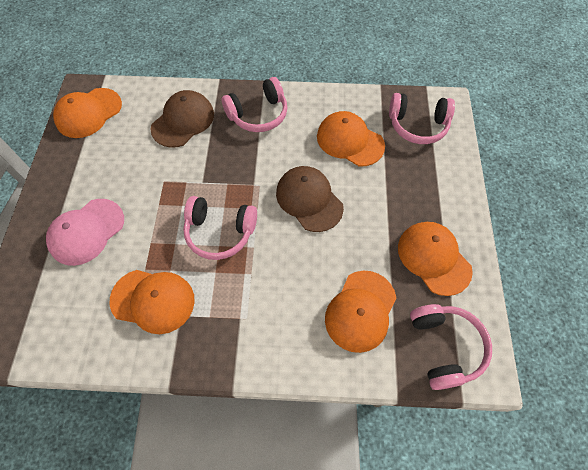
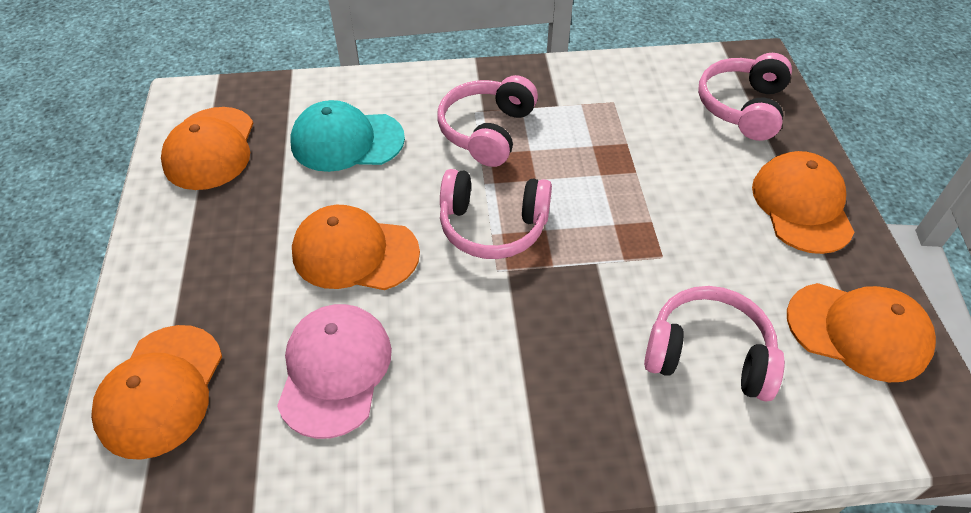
brown cap: [150,90,214,148] [276,166,344,232] = 2 -> none = 0
turquoise cap: none = 0 -> [290,100,405,172] = 1

